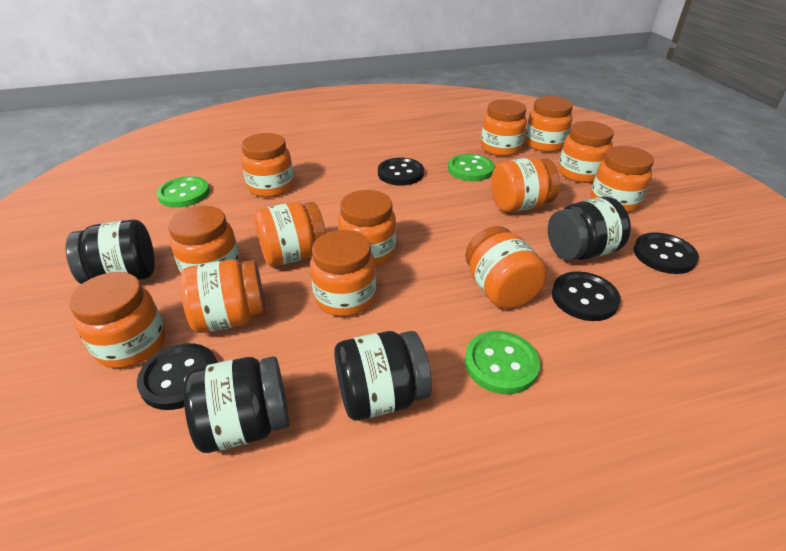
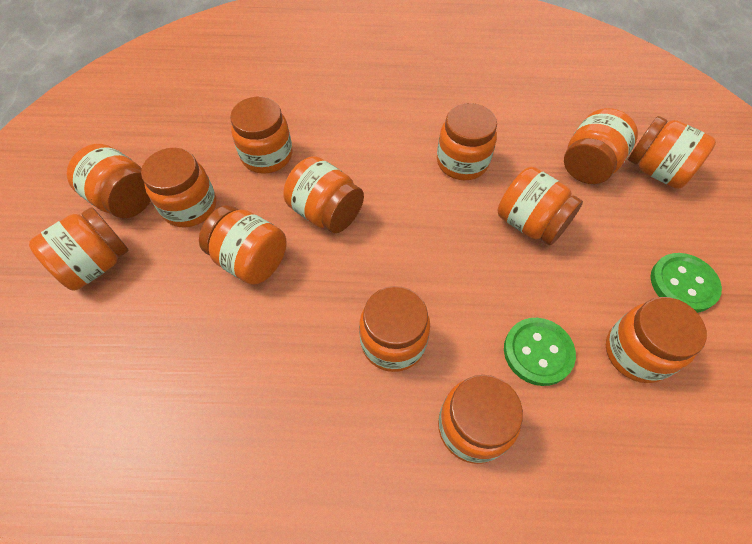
black button: [137,343,217,410] [378,158,424,186] [552,271,621,321] [634,232,699,274] = 4 -> none = 0
black jar: [66,219,155,284] [184,356,289,453] [334,331,432,421] [548,197,631,260] = 4 -> none = 0
green button: [157,176,210,208] [448,154,494,181] [464,331,540,394] = 3 -> [504,318,576,386] [651,253,722,313] = 2

